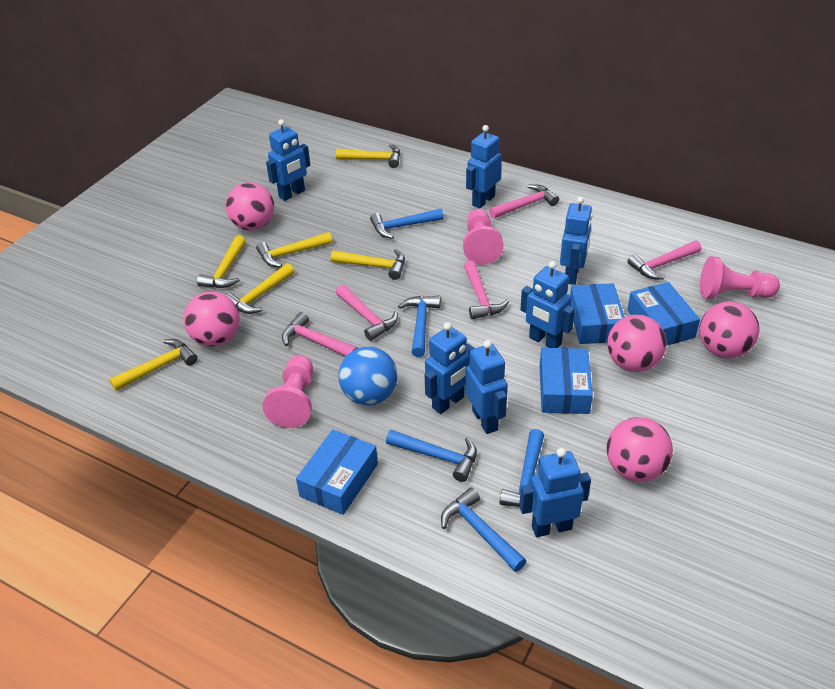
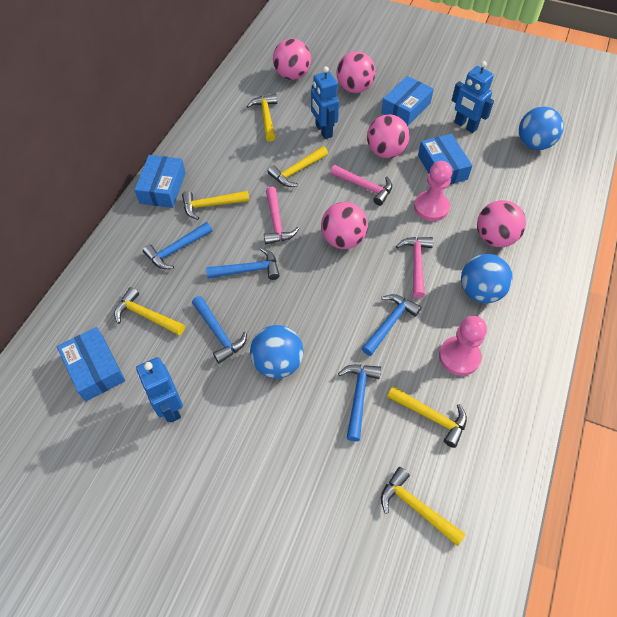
blue ball: [338,347,397,406] = 1 -> [250,325,304,379] [461,254,513,303] [519,106,564,150] = 3
blue robot: [266,119,310,201] [425,322,474,414] [466,125,502,208] [466,340,508,434] [519,448,591,537] [520,261,575,348] [560,196,592,285] = 7 -> [136,357,183,423] [311,66,339,139] [452,61,494,133] = 3
pink hammer: [282,312,358,357] [336,285,398,341] [464,260,509,319] [489,184,559,219] [628,240,702,279] = 5 -> [264,187,299,244] [330,165,392,206] [396,237,433,298] = 3
pink pawn: [263,355,313,428] [463,209,504,265] [700,256,780,299] = 3 -> [414,161,452,221] [439,316,487,376] = 2

